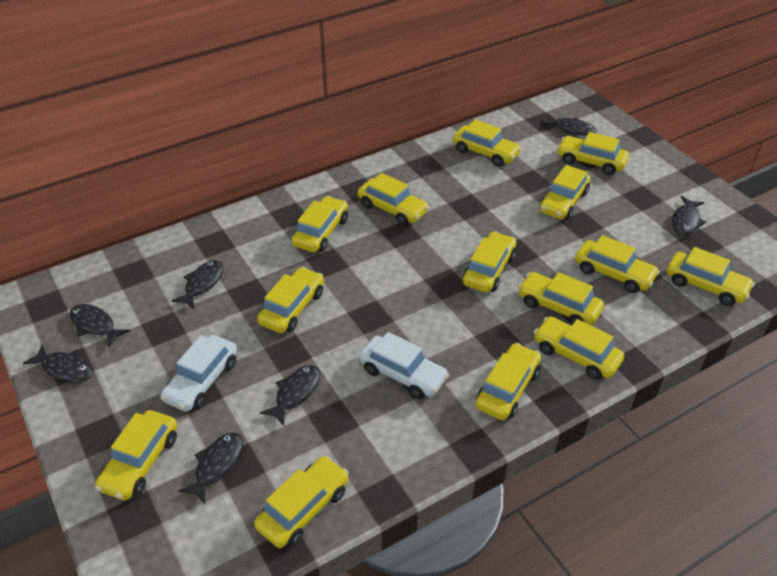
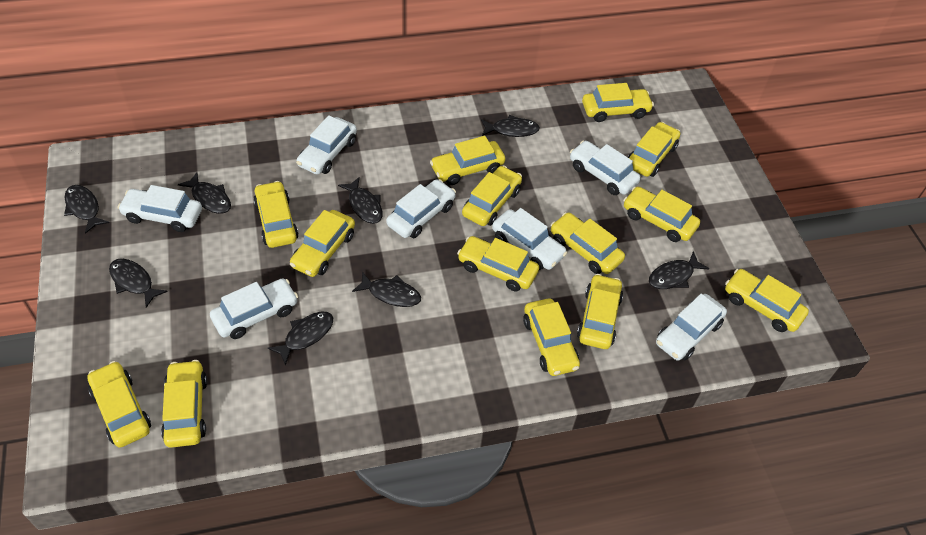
black fish: [23,344,93,383] [69,304,130,347] [172,260,223,309] [178,432,243,504] [260,365,320,426] [541,114,597,136] [671,196,706,236] = 7 -> [64,185,110,234] [109,259,168,308] [178,172,231,214] [268,312,333,366] [338,177,383,224] [352,272,421,307] [481,115,540,137] [649,251,709,289] = 8
white car: [160,335,237,412] [359,332,449,399] = 2 -> [118,185,202,232] [210,278,298,339] [296,115,357,175] [386,179,456,238] [492,208,568,270] [570,141,641,195] [656,294,727,361] = 7

